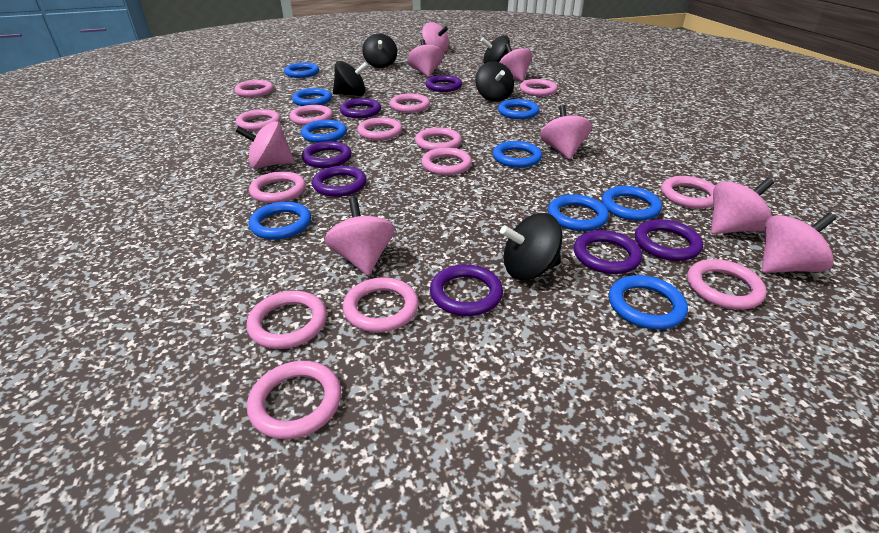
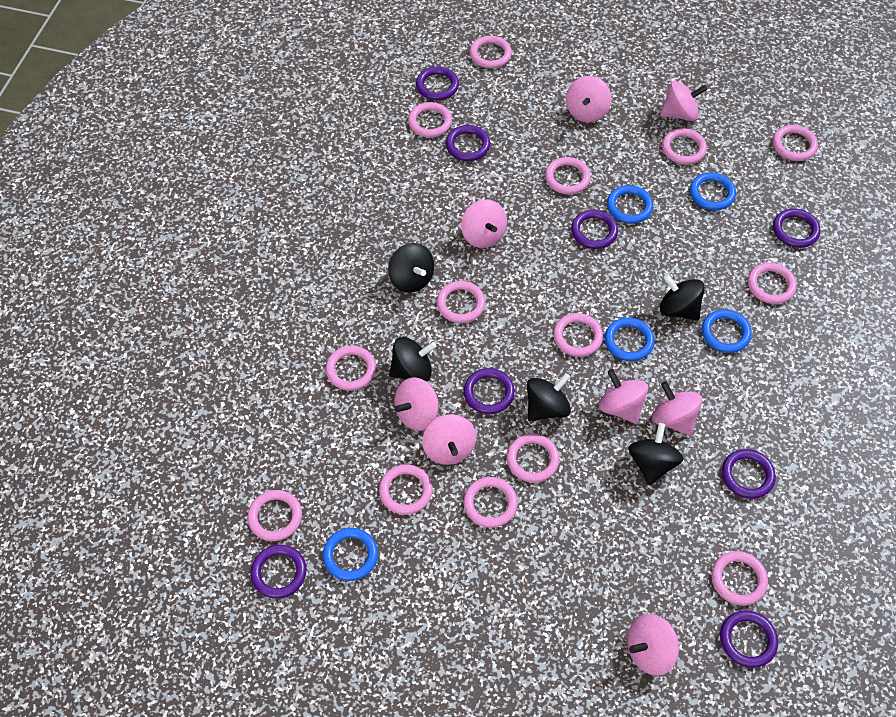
blue ring: [249,202,311,239] [284,63,319,78] [292,88,332,106] [301,120,347,143] [493,141,542,168] [498,99,540,119] [548,194,609,231] [602,186,662,221] [609,275,688,330] = 9 -> [323,528,378,581] [605,317,655,361] [607,185,653,224] [690,172,736,210] [702,309,752,353] = 5
purple ring: [302,141,352,168] [312,166,367,197] [340,98,381,118] [425,75,462,92] [430,264,503,316] [574,230,642,274] [635,219,703,261] = 7 -> [250,545,307,599] [416,67,459,100] [446,125,490,161] [464,368,515,414] [571,210,618,249] [720,610,778,668] [722,449,776,499] [773,208,821,248] = 8

